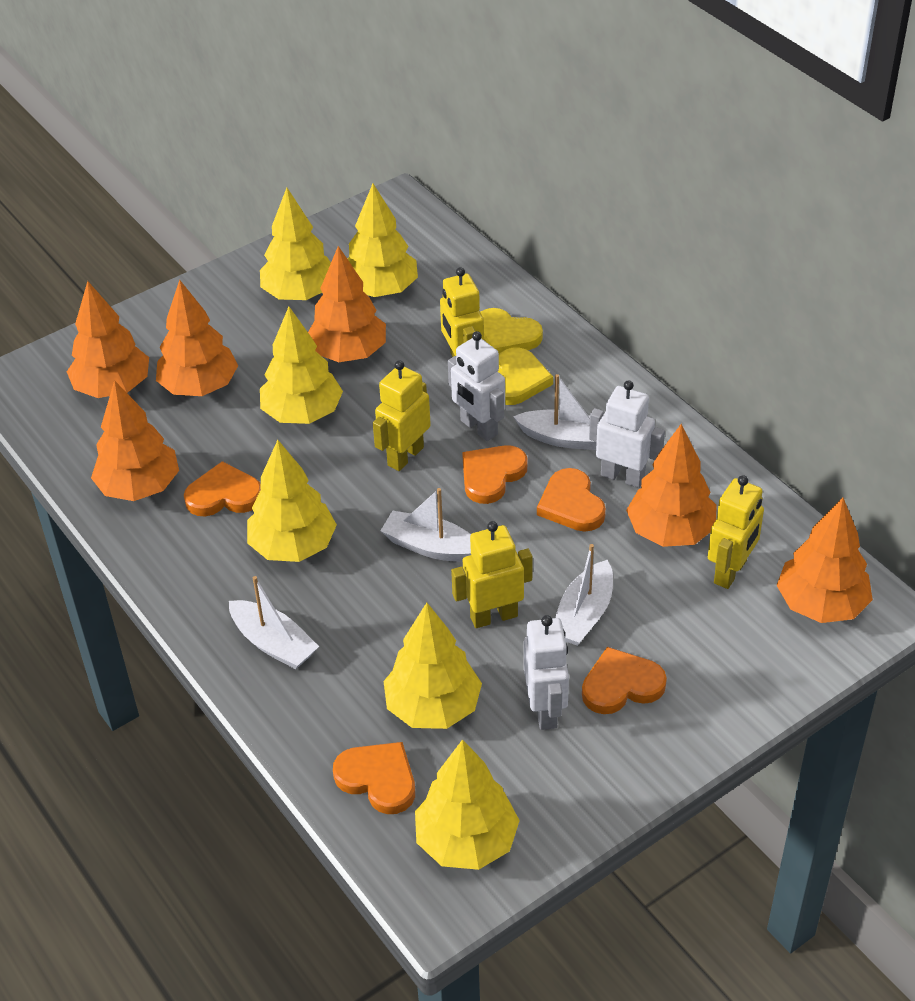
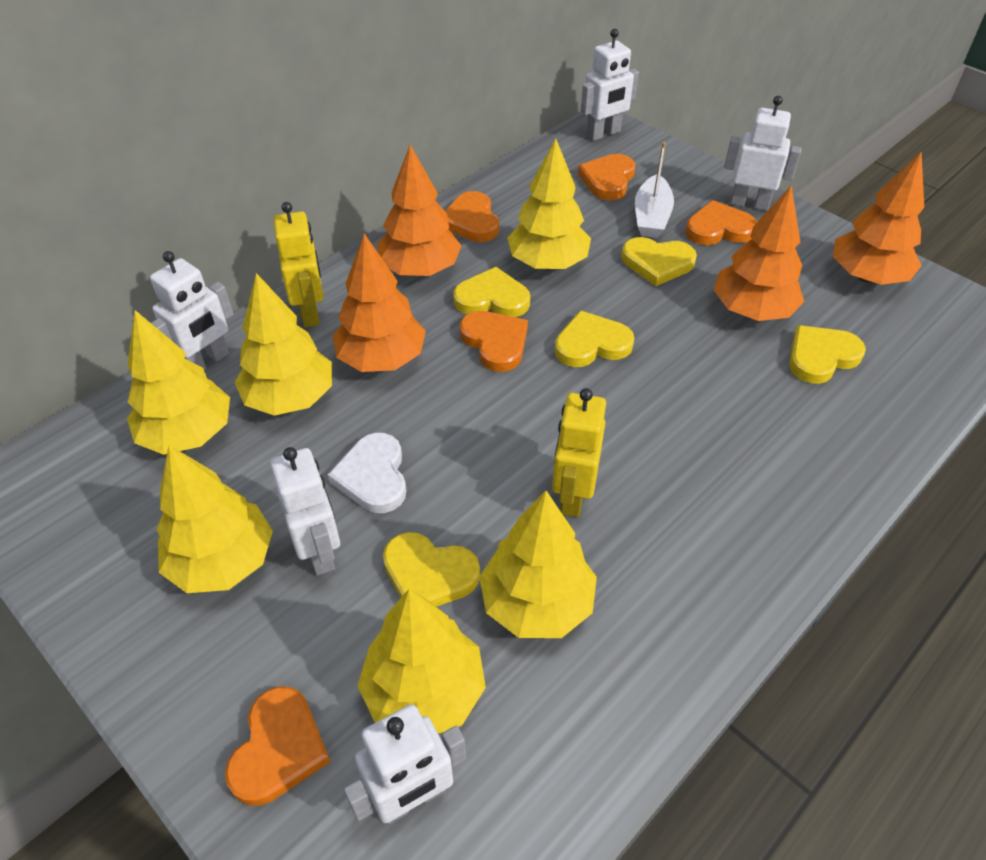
orange tree: [67,281,149,398] [91,380,179,501] [156,280,238,396] [308,246,386,362] [626,424,716,547] [776,497,873,623] = 6 -> [332,234,426,372] [377,145,462,276] [713,186,804,321] [833,152,924,285] = 4
white boat: [229,576,319,669] [380,488,471,562] [513,374,597,450] [555,544,613,646] = 4 -> [635,142,674,238] = 1
white heart: none = 0 -> [328,433,407,513] = 1
white robot: [448,331,505,441] [524,615,569,730] [589,380,665,488] = 3 -> [150,251,234,370] [270,447,340,576] [344,704,466,825] [581,29,639,141] [724,96,802,211] = 5
yellow heart: [480,308,543,354] [498,347,553,405] = 2 -> [383,532,480,607] [453,267,530,317] [555,310,634,367] [621,237,697,286] [789,325,866,384] = 5
yellow robot: [373,360,431,471] [440,267,484,357] [451,521,533,628] [708,475,764,589] = 4 -> [273,202,323,327] [552,388,606,517] = 2

